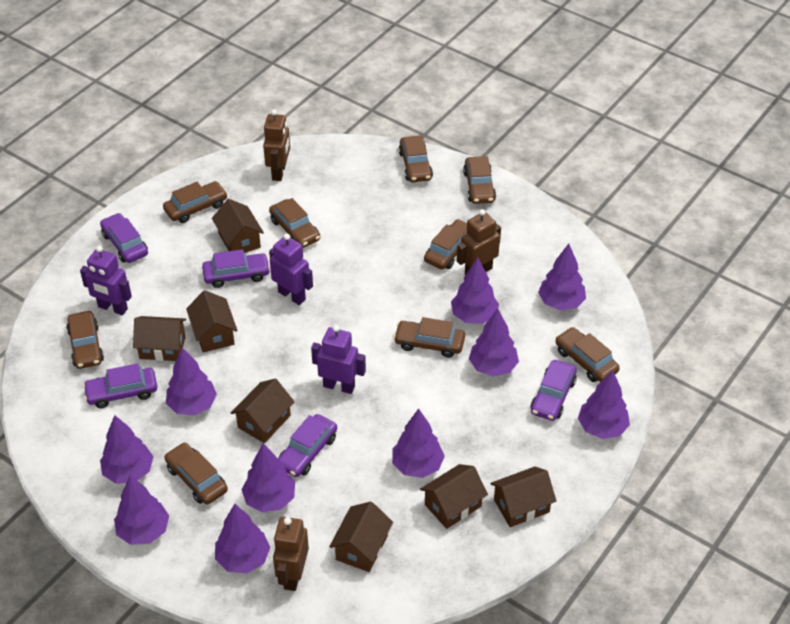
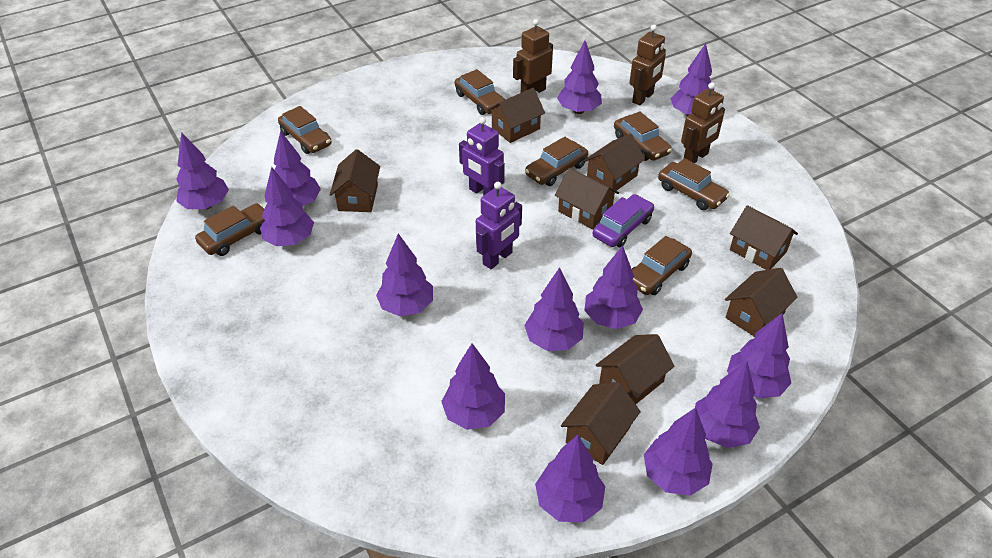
brown car: [66,311,104,369] [163,181,227,223] [164,442,228,505] [269,198,320,248] [393,317,465,358] [399,135,433,182] [424,219,467,270] [463,156,496,204] [555,327,620,382] = 9 -> [195,203,265,256] [278,106,332,154] [455,69,505,115] [525,137,588,186] [614,111,672,161] [632,236,692,295] [658,158,730,210] = 7
brown house: [133,316,186,361] [186,290,238,353] [212,199,264,253] [231,379,295,443] [329,501,393,572] [420,464,488,529] [491,467,556,527] = 7 -> [330,149,380,212] [487,88,545,143] [555,168,619,229] [561,382,641,465] [584,134,645,193] [596,334,674,404] [725,268,797,337] [730,205,798,270] = 8
purple car: [83,363,157,408] [100,213,148,263] [202,249,270,288] [278,414,337,477] [530,360,577,421] = 5 -> [593,194,654,247] = 1
purple robot: [80,246,132,315] [269,234,313,305] [311,325,366,394] = 3 -> [459,117,505,196] [476,182,522,269] = 2
purple tree: [100,415,153,484] [114,476,169,545] [166,347,217,415] [215,504,270,573] [241,443,295,512] [392,408,445,478] [451,257,499,324] [469,308,519,377] [538,244,586,310] [578,370,630,439] = 10 -> [176,132,229,209] [260,167,314,246] [274,131,321,206] [376,234,433,316] [441,343,505,430] [524,267,584,351] [535,435,605,522] [557,41,602,114] [584,245,643,329] [644,407,713,496] [671,43,714,116] [695,361,760,448] [727,313,791,398] = 13

